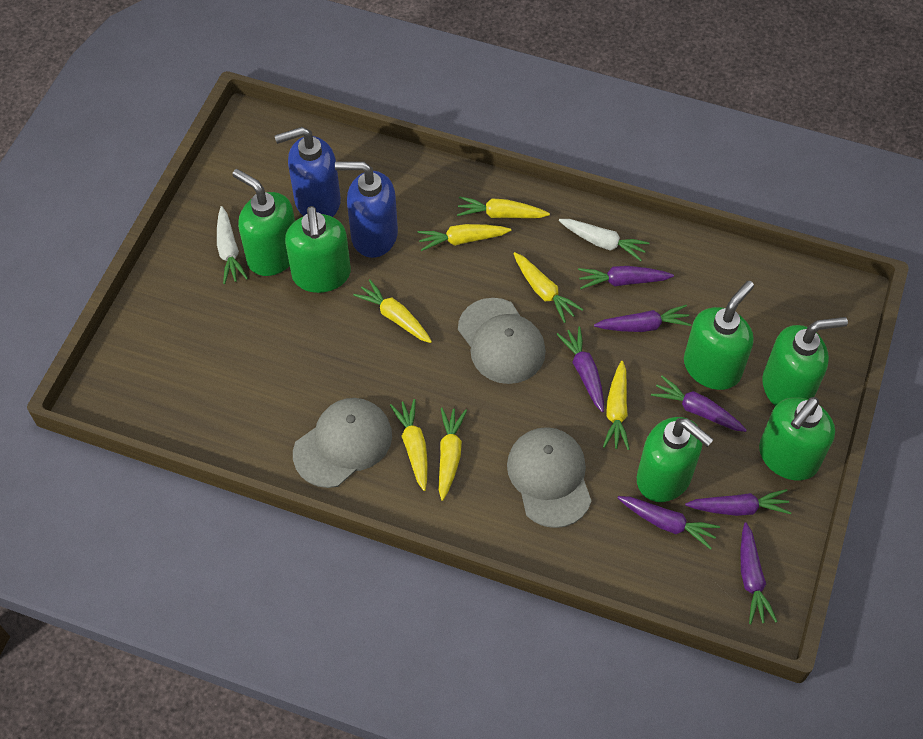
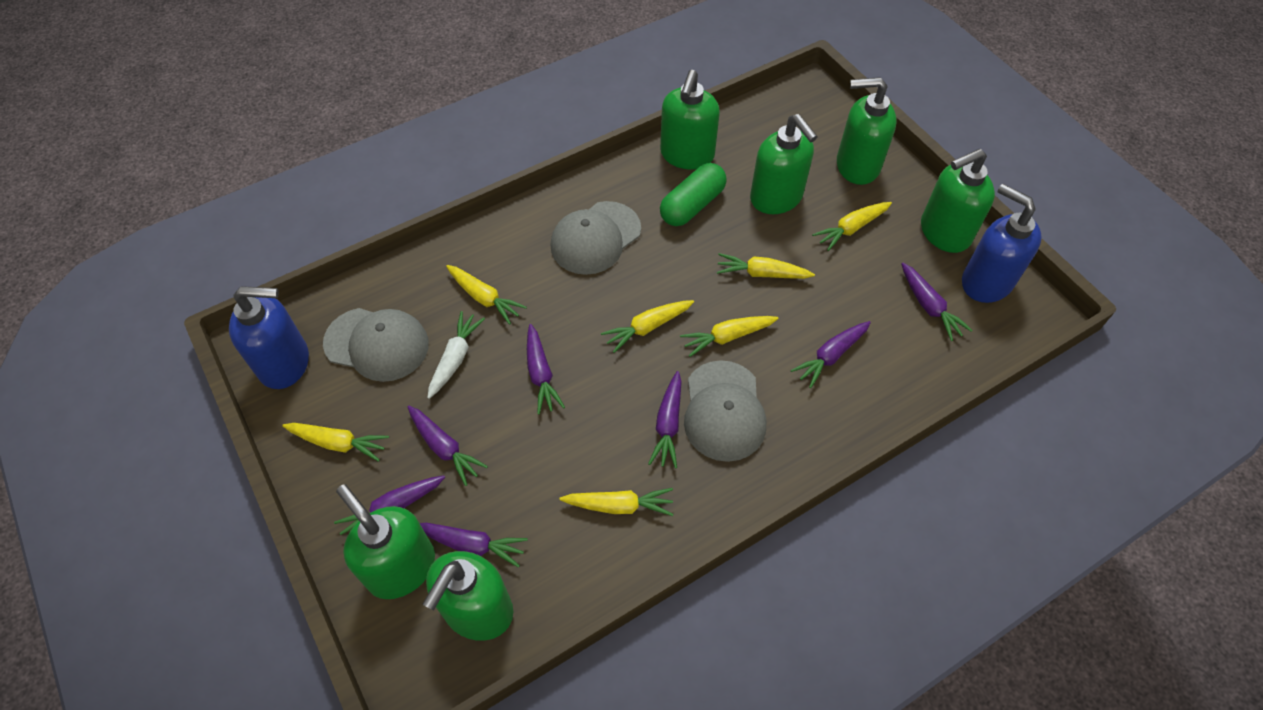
green capsule: none = 0 -> [660,163,726,226] = 1
white carrot: [217,206,248,284] [559,219,650,261] = 2 -> [427,311,485,399] = 1

